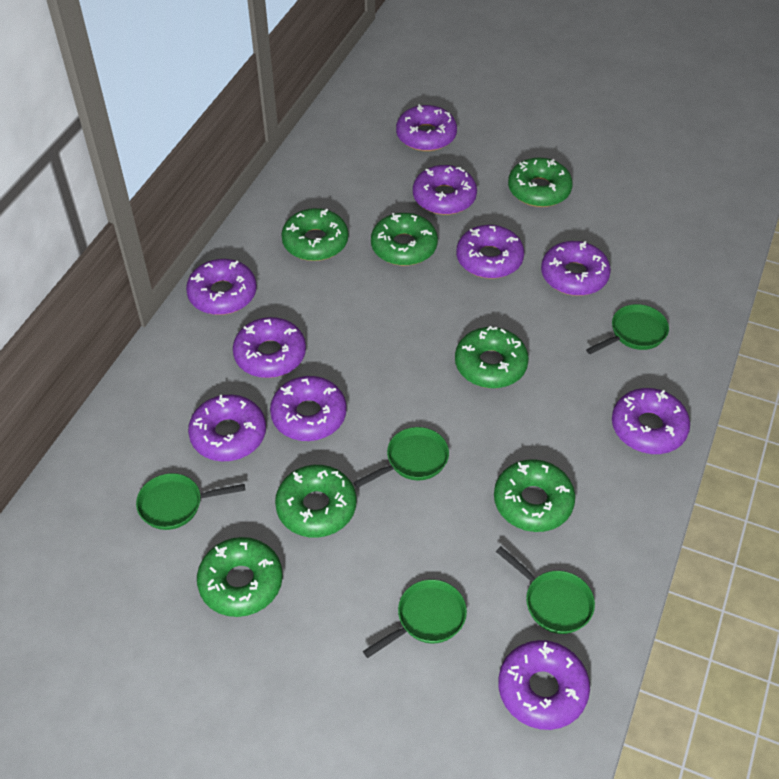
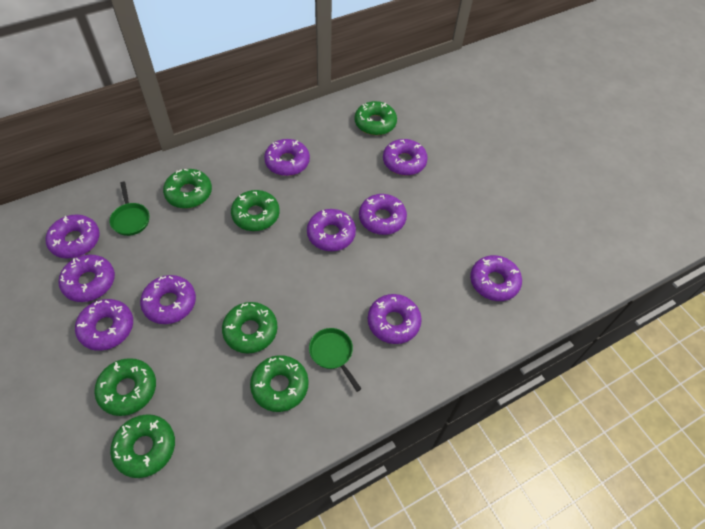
green pan: [136,473,245,530] [353,427,449,488] [363,579,467,658] [496,546,595,634] [586,304,669,354] = 5 -> [109,182,149,236] [309,328,361,392] = 2

